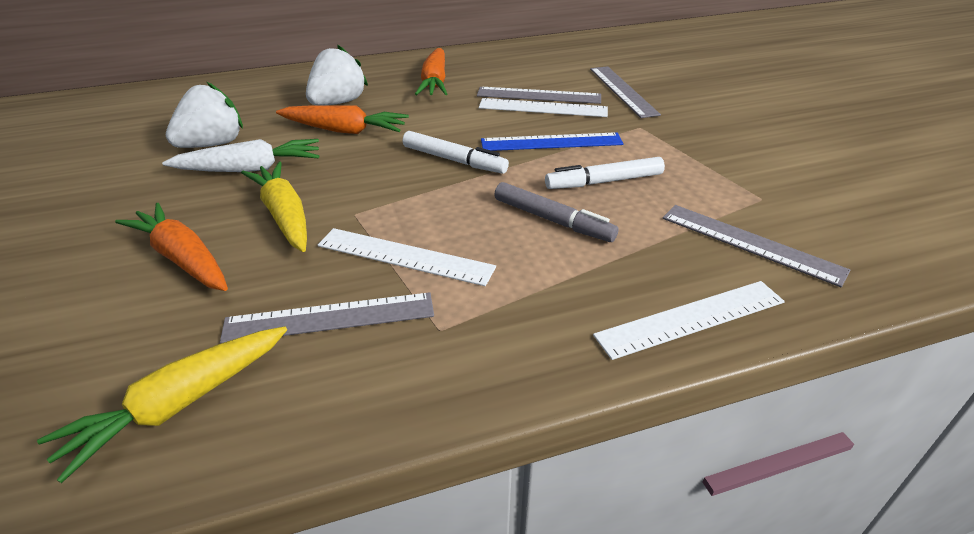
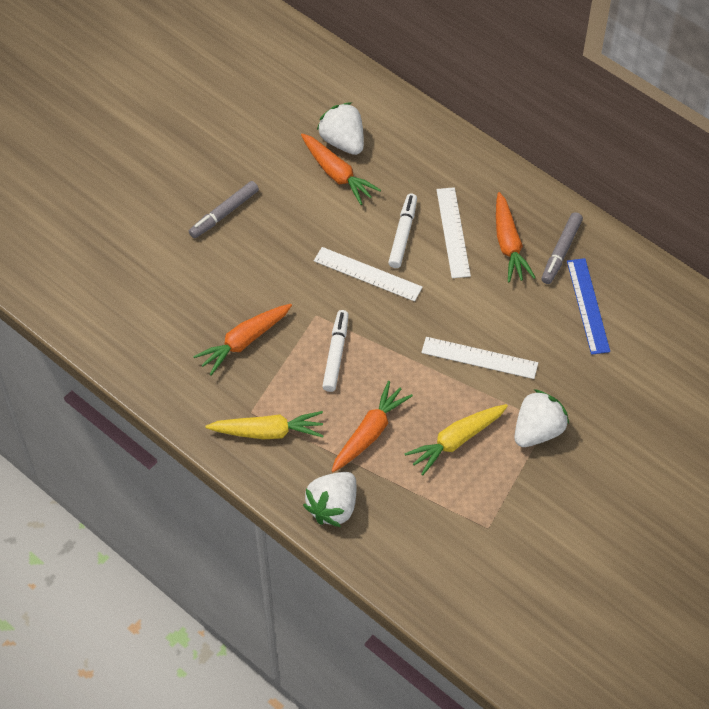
grey marker: [494,182,619,242] = 1 -> [189,181,259,239] [541,212,583,284] = 2
grey ruler: [220,292,434,344] [477,87,601,104] [590,66,661,118] [663,205,850,287] = 4 -> none = 0
orange carrot: [115,203,228,291] [276,105,409,134] [415,48,447,95] = 3 -> [193,304,292,376] [301,133,381,205] [332,381,413,472] [496,192,536,283] = 4
white carrot: [162,139,319,172] = 1 -> none = 0
white strawberry: [166,82,243,148] [306,45,368,105] = 2 -> [303,472,356,527] [317,102,364,155] [514,389,569,447] = 3

